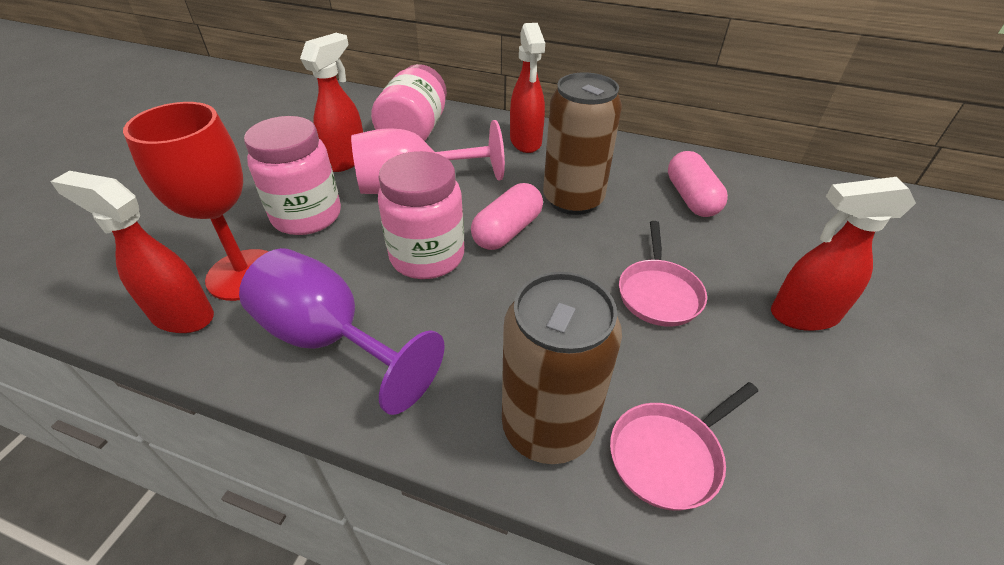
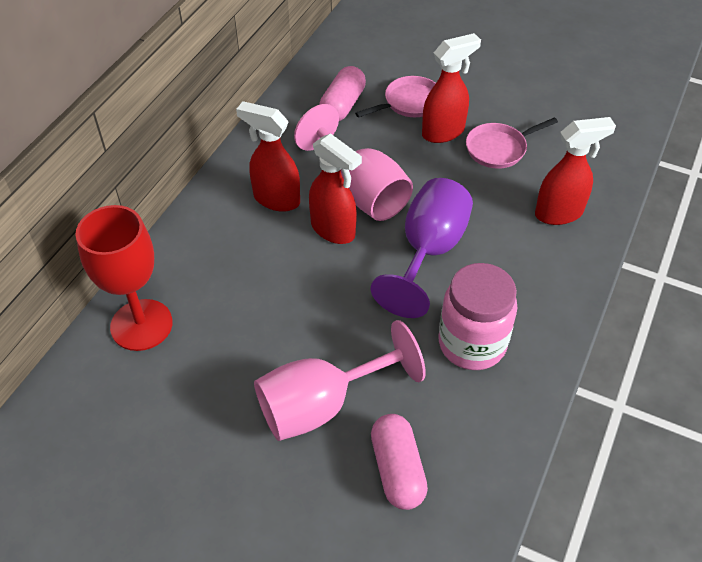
brown can: [502,272,622,464] [543,72,622,215] = 2 -> none = 0
pink goblet: [351,120,505,194] = 1 -> [254,320,426,441] [294,104,413,221] = 2
pink jar: [244,116,341,235] [371,64,447,141] [378,151,464,279] = 3 -> [438,263,517,370] = 1

